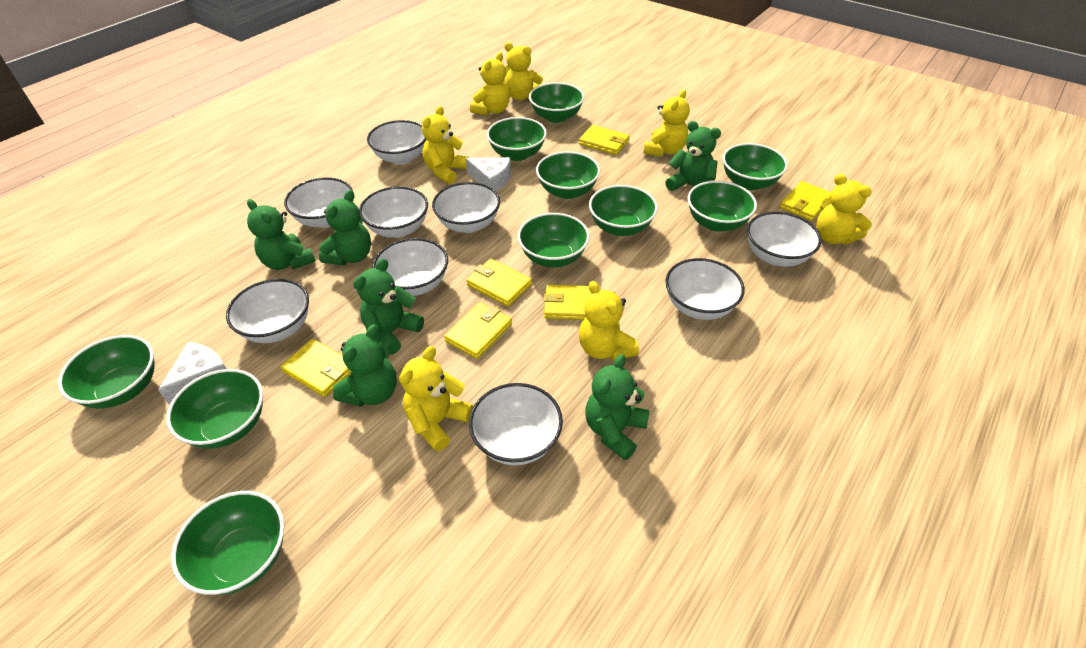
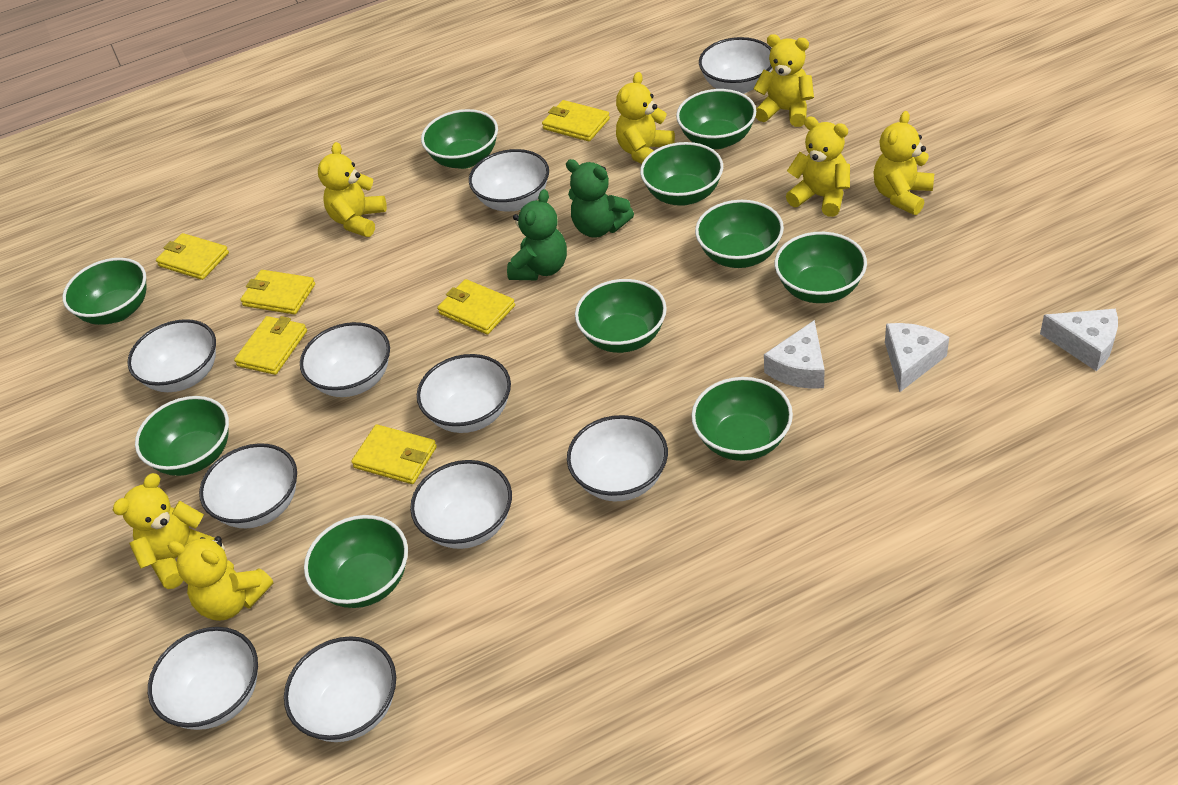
green teddy bear: [247,199,316,270] [319,190,371,265] [333,324,397,407] [353,258,424,355] [585,354,650,460] [665,121,721,191] = 6 -> [507,189,567,280] [566,159,634,238] = 2
white bowl: [226,279,309,343] [284,177,353,228] [359,186,428,238] [367,120,427,164] [373,238,448,296] [432,182,500,233] [469,383,563,465] [665,258,745,320] [747,212,822,267] = 9 -> [127,319,216,392] [148,627,258,730] [199,443,297,528] [284,636,396,742] [300,322,390,397] [410,460,512,549] [417,354,511,433] [469,149,549,211] [567,415,668,501] [699,37,772,94] = 10
white cheese: [158,342,227,404] [466,157,511,191] = 2 -> [764,320,825,389] [885,323,949,392] [1040,309,1118,371] = 3

